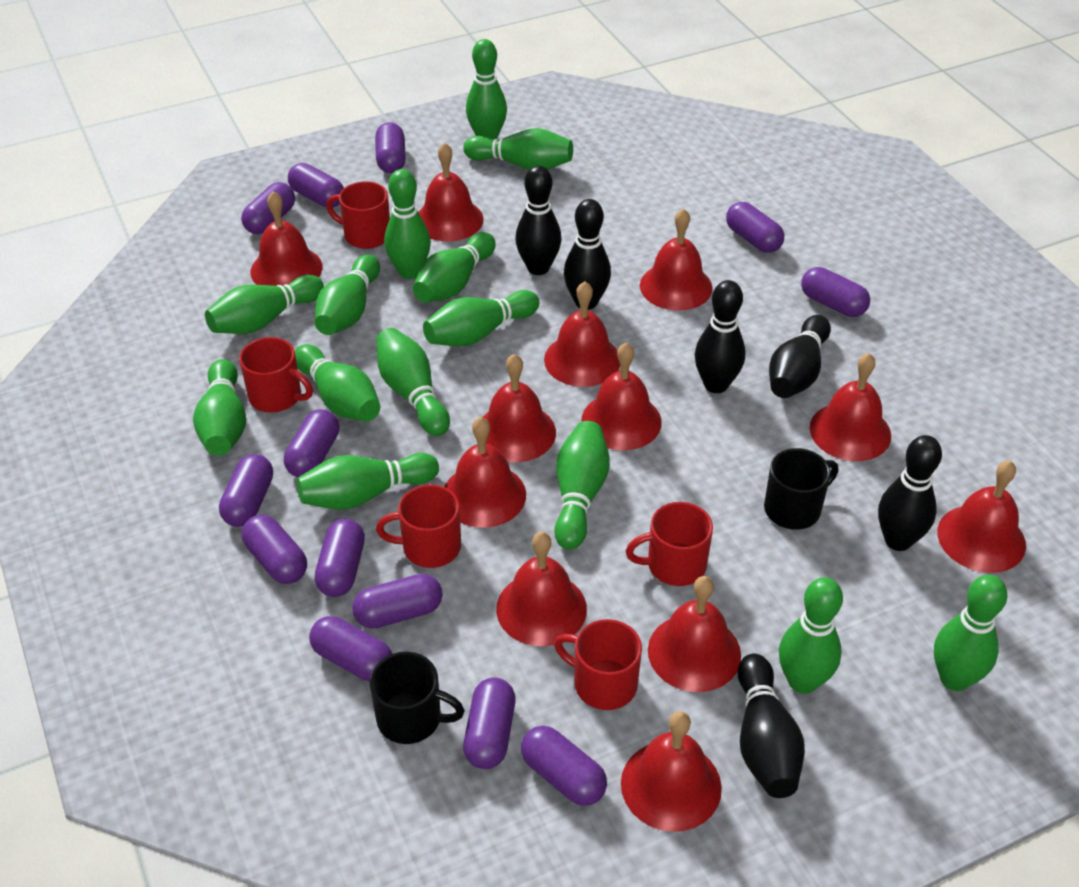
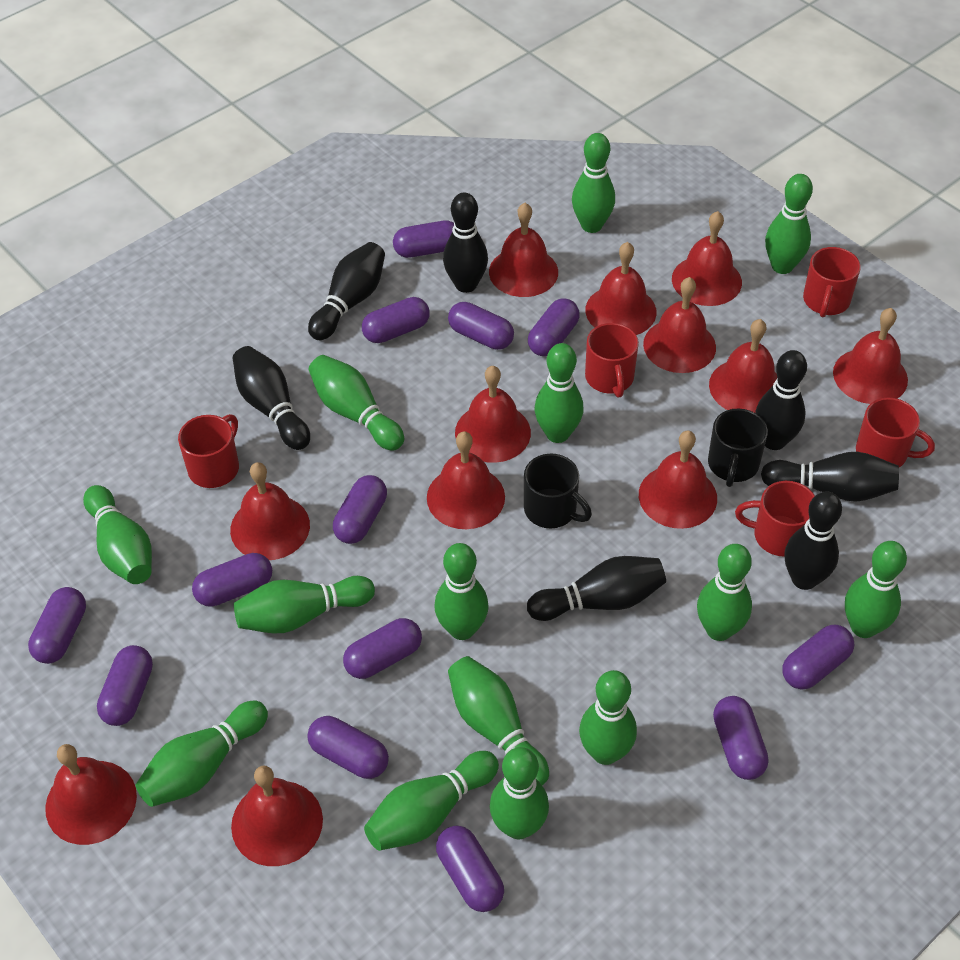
black bowling pin: [515,165,562,275] [564,199,611,310] [695,280,745,393] [737,653,805,798] [769,315,831,398] [878,435,942,551] = 6 -> [233,346,310,450] [308,242,385,340] [443,193,488,293] [527,556,666,621] [755,350,807,450] [761,452,899,502] [785,492,842,590] = 7

